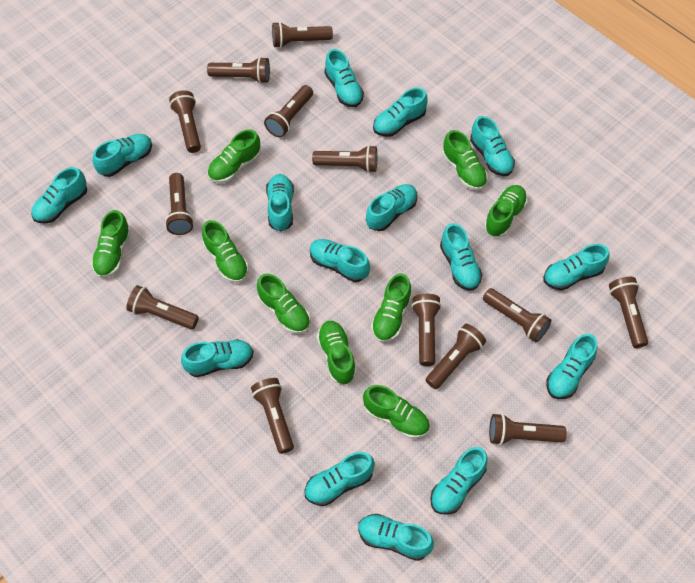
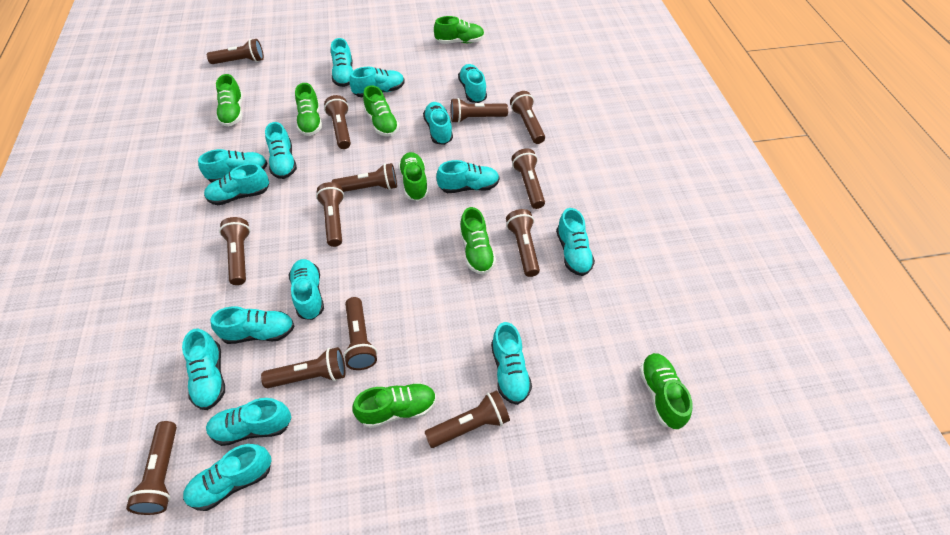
green shoe: [91,210,131,278] [202,220,249,283] [207,129,261,183] [257,274,311,334] [317,321,356,385] [363,385,430,439] [371,273,412,342] [442,130,488,190] [484,185,528,237] = 9 -> [216,74,243,127] [295,83,322,136] [352,383,436,428] [363,85,399,137] [398,152,428,201] [434,16,485,44] [460,207,496,275] [639,353,693,430] = 8

